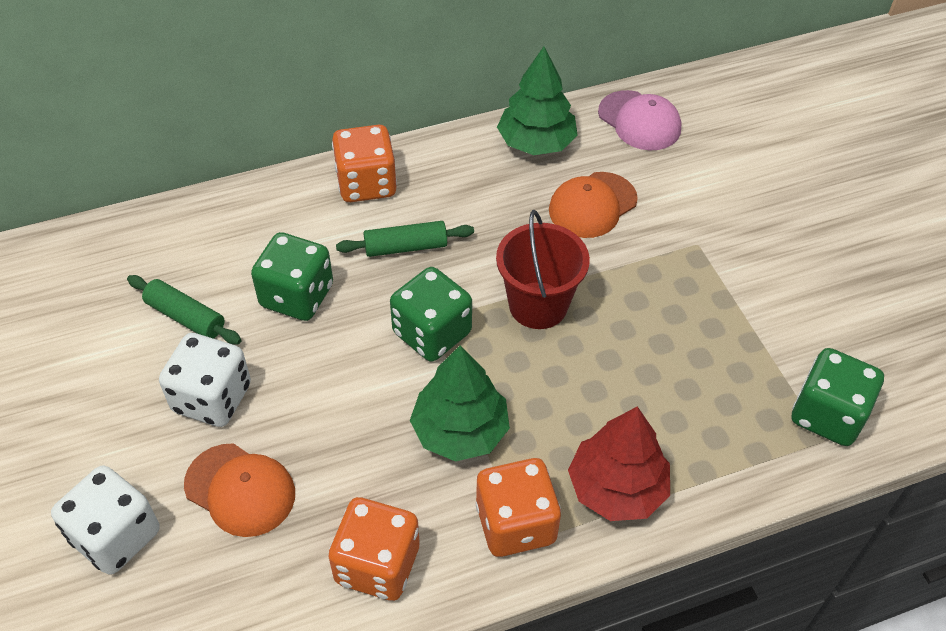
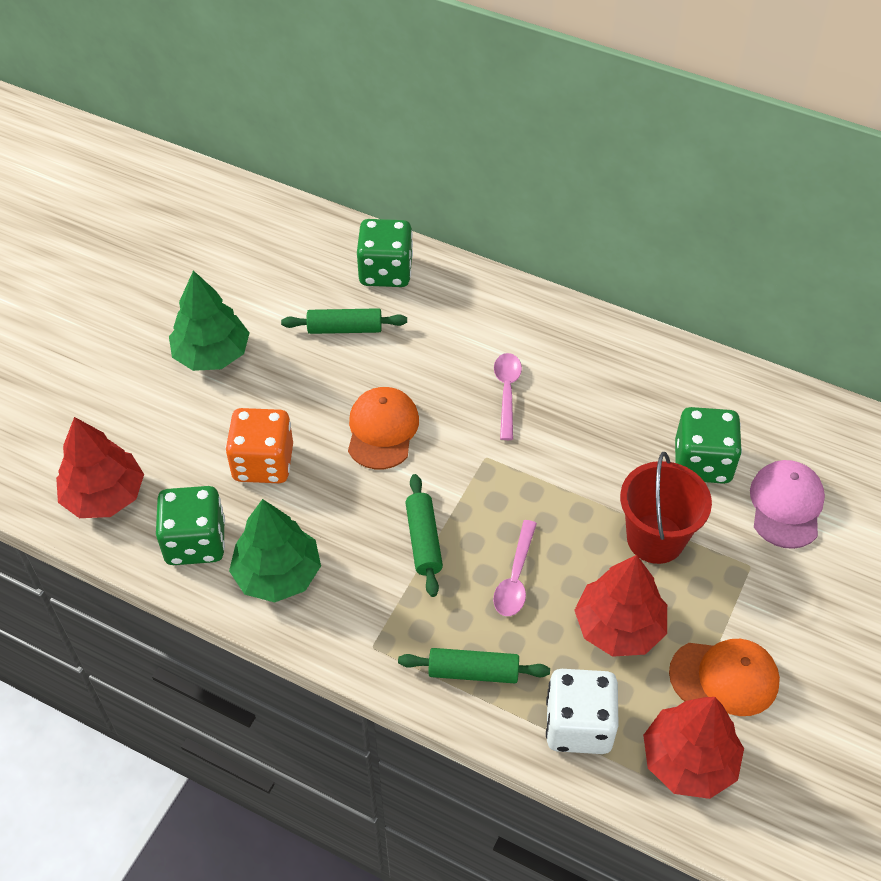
green rolling pin: [127,275,241,344] [336,221,474,257] = 2 -> [281,308,407,334] [398,648,550,683] [405,474,443,597] = 3
orange dice: [329,497,420,601] [332,125,397,202] [475,458,561,557] = 3 -> [225,408,293,483] = 1
pink spoon: none = 0 -> [493,520,537,616] [494,353,522,440] = 2
red tree: [568,406,670,521] = 1 -> [56,417,144,518] [574,555,667,657] [643,697,744,799] = 3
white dice: [51,465,160,575] [159,333,251,427] = 2 -> [546,669,619,754] = 1

